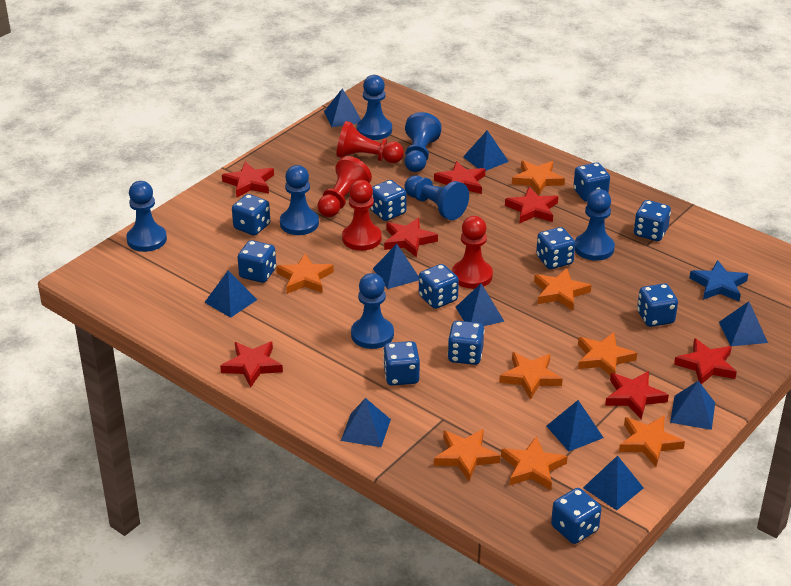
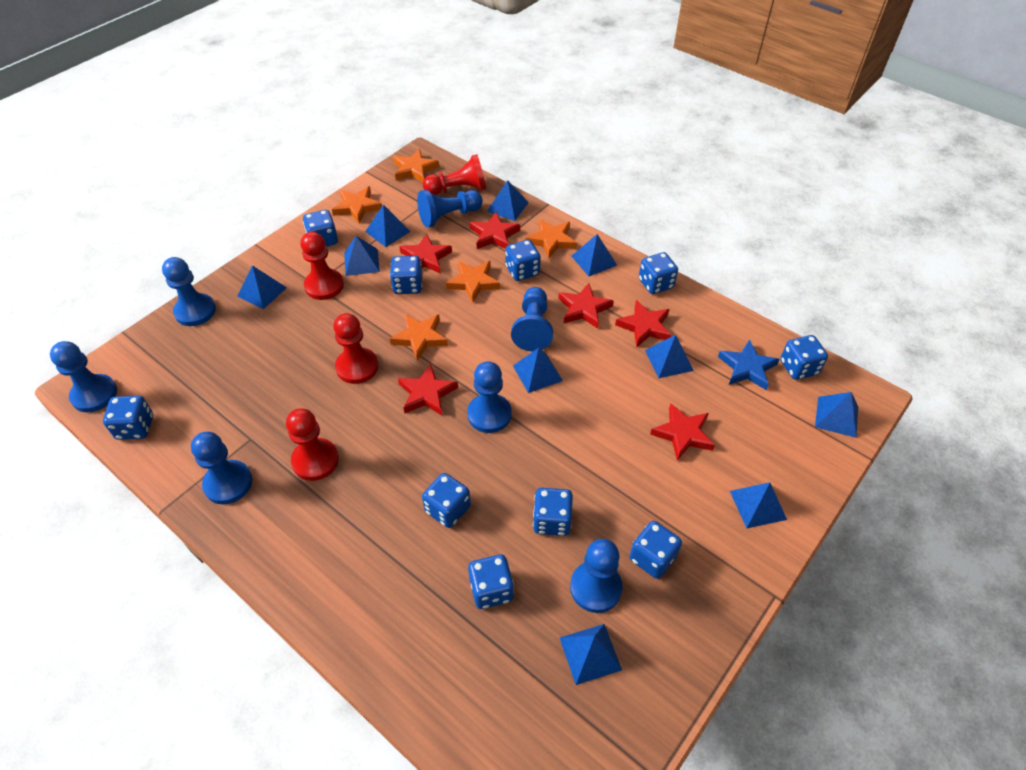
blue dice: [232,194,270,236] [237,240,276,283] [370,180,406,221] [383,341,420,386] [419,264,459,309] [448,321,485,365] [536,227,575,269] [551,488,601,544] [573,162,610,202] [634,200,671,241] [637,283,678,327] = 11 -> [103,396,153,440] [303,210,338,247] [390,256,422,294] [422,473,471,528] [468,554,514,609] [505,240,541,281] [533,488,573,536] [630,521,682,579] [639,252,678,294] [780,335,828,380] = 10
orange star: [276,254,334,294] [434,429,500,481] [499,352,563,400] [501,436,568,490] [512,161,565,196] [534,268,591,310] [578,332,637,376] [619,415,685,467] = 8 -> [332,186,382,224] [390,314,448,361] [393,149,439,182] [446,261,500,303] [525,219,577,259] = 5
red star: [220,342,283,387] [222,161,274,198] [384,218,438,257] [434,161,485,194] [505,187,558,224] [605,371,669,419] [674,338,737,384] = 7 -> [398,364,458,415] [399,234,452,274] [469,212,520,249] [558,283,614,329] [615,300,671,348] [650,404,715,461] = 6

